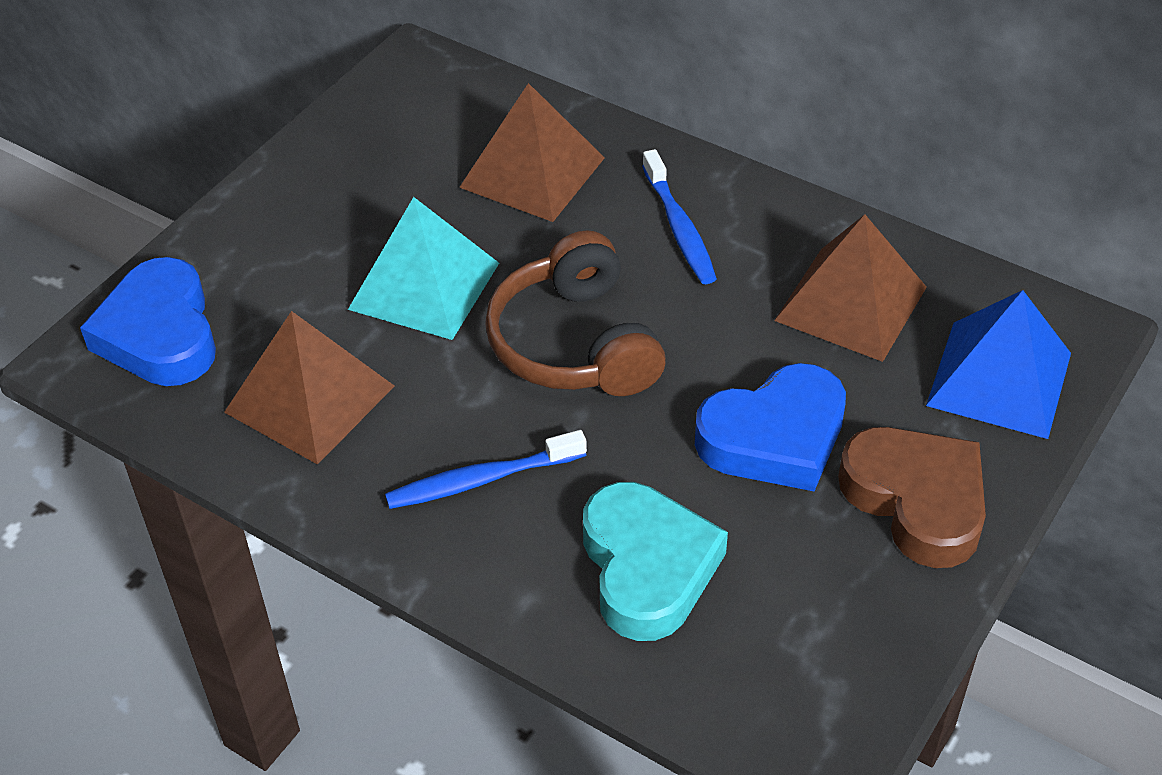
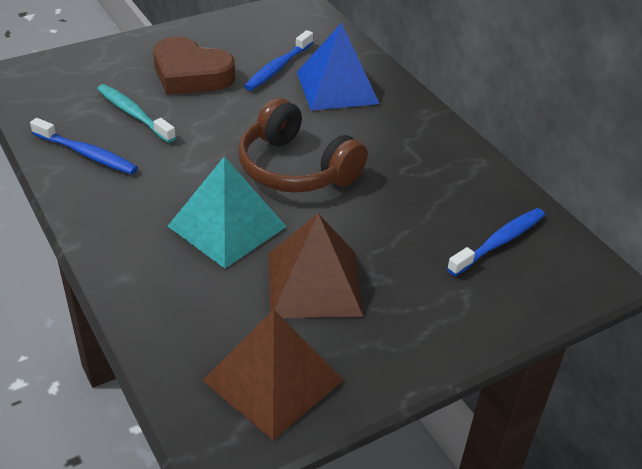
blue heart: [80,257,216,386] [695,363,846,491] = 2 -> none = 0
blue toothbrush: [385,430,587,509] [642,149,717,284] = 2 -> [30,118,138,174] [244,30,313,91] [447,208,545,276] = 3
brown pyramid: [224,311,394,465] [459,83,605,222] [774,214,927,362] = 3 -> [202,310,343,440] [269,213,363,318] = 2
turquoise heart: [583,482,728,641] = 1 -> none = 0
turquoise toothbrush: none = 0 -> [97,84,176,143] = 1

